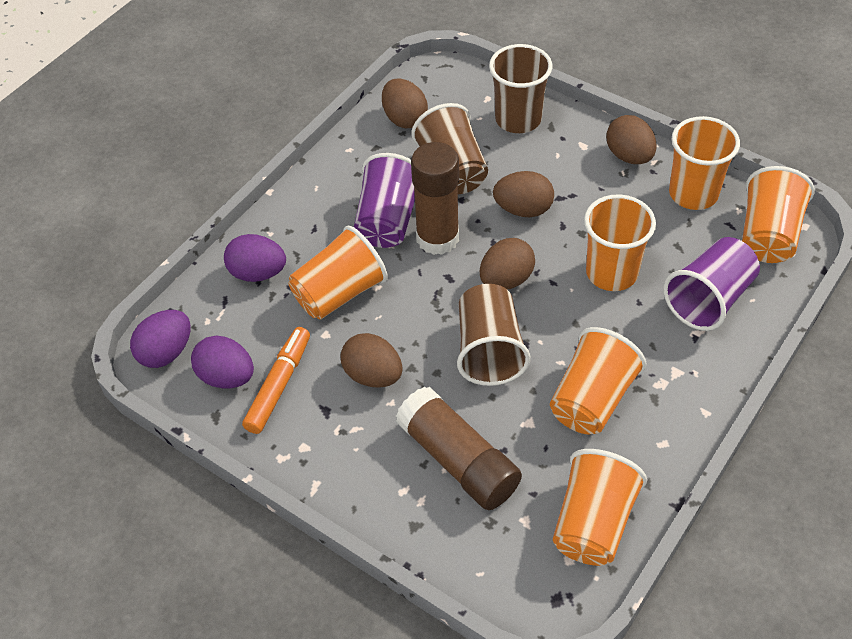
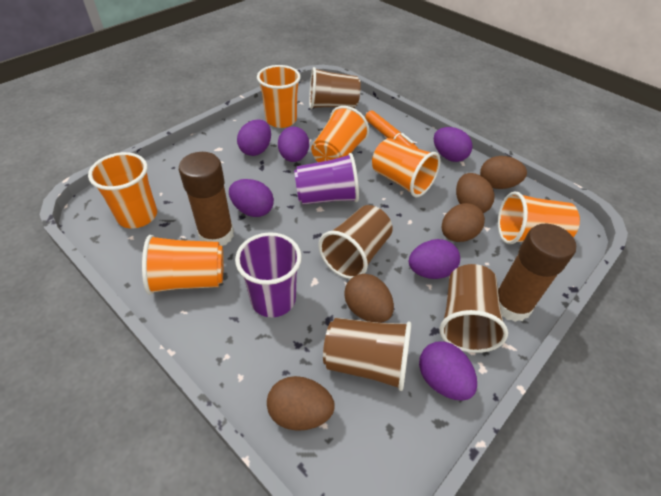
brown cup: [412,103,488,194] [457,284,530,386] [489,44,552,133] = 3 -> [309,67,361,109] [318,205,393,279] [323,318,411,391] [439,264,508,353] = 4
purple egg: [130,310,191,368] [191,336,254,389] [224,234,286,282] = 3 -> [229,179,274,217] [237,119,271,156] [278,127,309,162] [409,239,460,279] [419,342,477,401] [434,127,473,162] = 6

